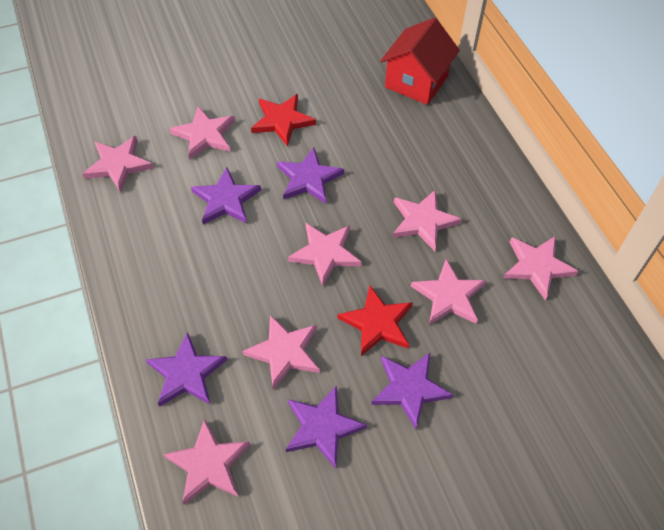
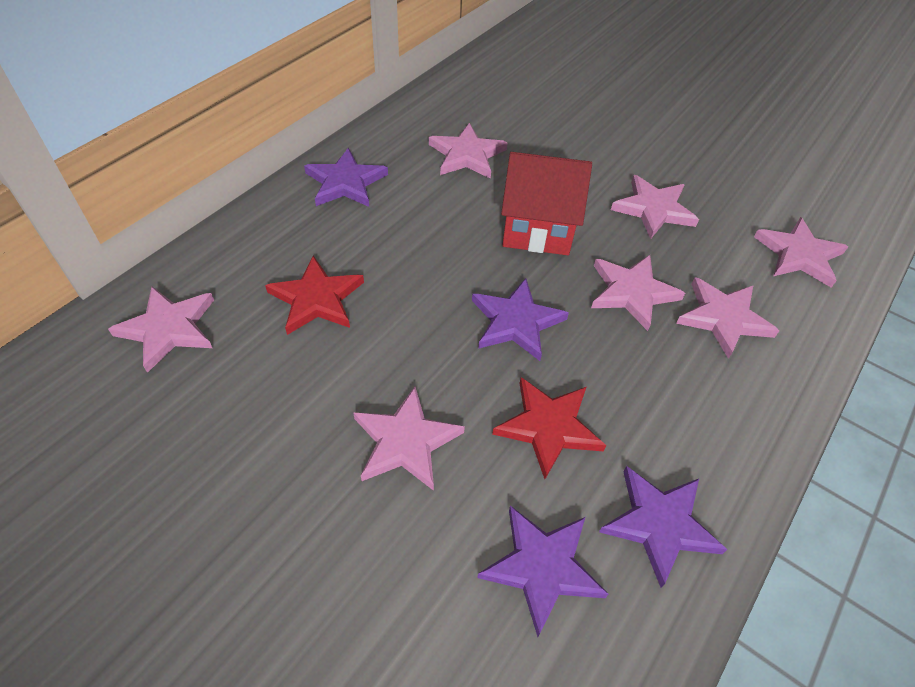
pink star: [83,136,153,193] [163,419,250,505] [170,106,235,159] [242,315,320,389] [288,223,362,286] [393,189,462,251] [411,259,486,325] [503,236,579,300] = 8 -> [108,287,214,373] [353,386,465,491] [429,123,508,179] [591,255,685,331] [611,175,699,239] [676,277,779,359] [754,217,848,288] = 7
purple star: [146,332,227,407] [191,167,261,225] [277,147,344,204] [286,385,367,469] [371,353,453,429] = 5 -> [304,148,388,207] [472,278,569,361] [477,505,609,637] [599,466,727,587] = 4

